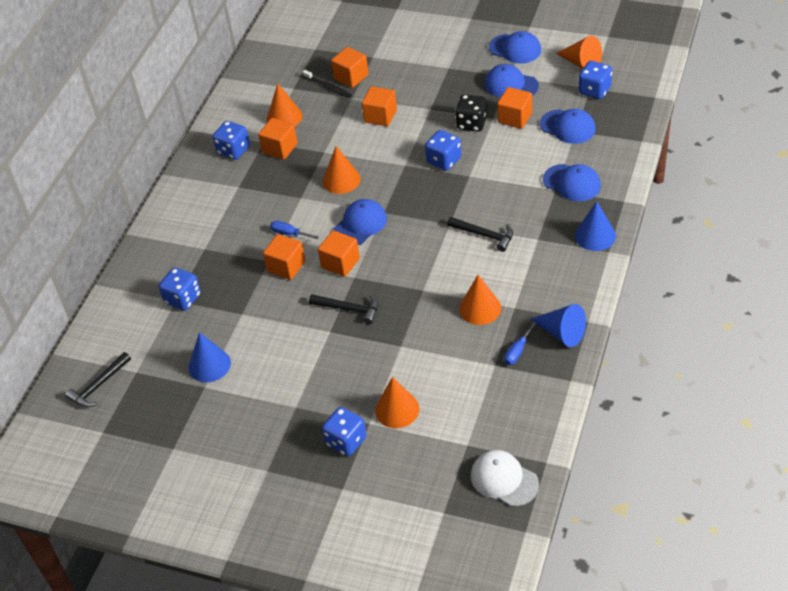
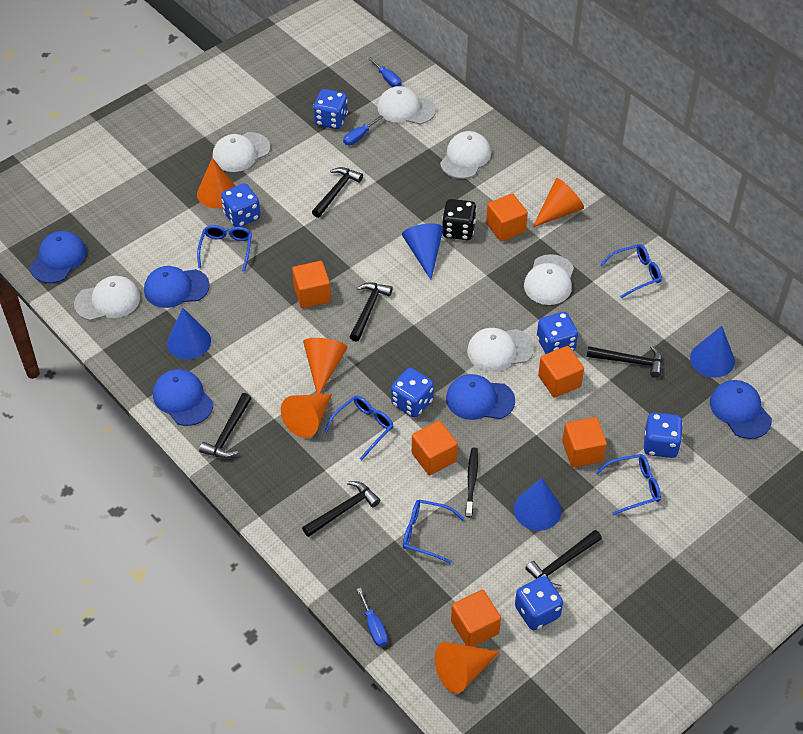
black hammer: [65,352,131,407] [309,294,378,324] [447,217,513,252] = 3 -> [199,393,252,458] [302,481,380,537] [312,167,363,218] [350,282,393,342] [525,530,602,589] [587,346,662,378] = 6
blue cone: [189,332,231,382] [531,304,586,347] [575,201,616,251] = 3 -> [167,308,211,360] [402,223,444,280] [514,478,561,531] [690,326,735,378] = 4
blue dice: [159,268,201,311] [213,121,250,160] [322,407,367,456] [425,130,461,171] [579,61,612,99] = 5 -> [221,183,260,227] [313,89,348,129] [391,368,434,417] [515,576,563,630] [537,312,578,354] [644,412,683,458] = 6
blue glasses: none = 0 -> [197,225,252,272] [324,396,393,460] [403,500,464,564] [595,454,661,515] [600,244,662,298] = 5
blue screwdriver: [270,221,319,239] [504,322,536,365] = 2 -> [343,115,383,145] [357,588,388,647] [368,57,401,87] = 3
white cap: [471,450,539,507] = 1 -> [74,276,140,321] [212,132,270,172] [377,86,436,124] [440,131,491,179] [467,328,534,372] [524,254,574,305] = 6

